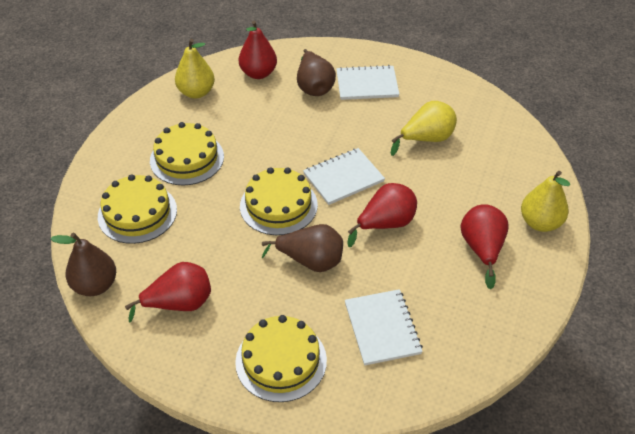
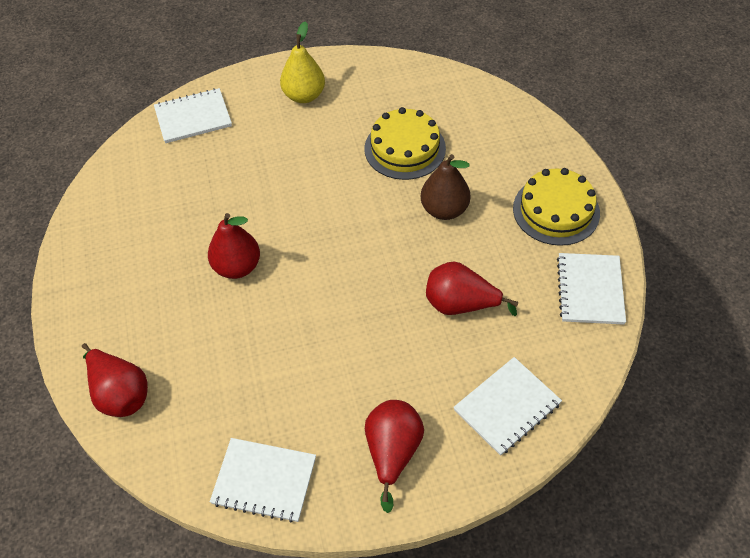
brown pear: [51,233,116,296] [262,224,343,272] [297,49,336,96] = 3 -> [421,154,470,220] = 1
white notebook: [303,148,385,205] [336,65,399,100] [345,289,423,366] = 3 -> [154,88,232,143] [210,438,316,523] [453,357,562,456] [557,253,626,325] = 4
yellow cake: [98,174,177,244] [150,122,224,185] [235,315,327,402] [240,167,318,235] = 4 -> [365,107,446,180] [513,168,600,246] = 2
yellow pear: [175,39,215,99] [391,101,457,156] [521,171,570,232] = 3 -> [280,21,325,103] = 1

